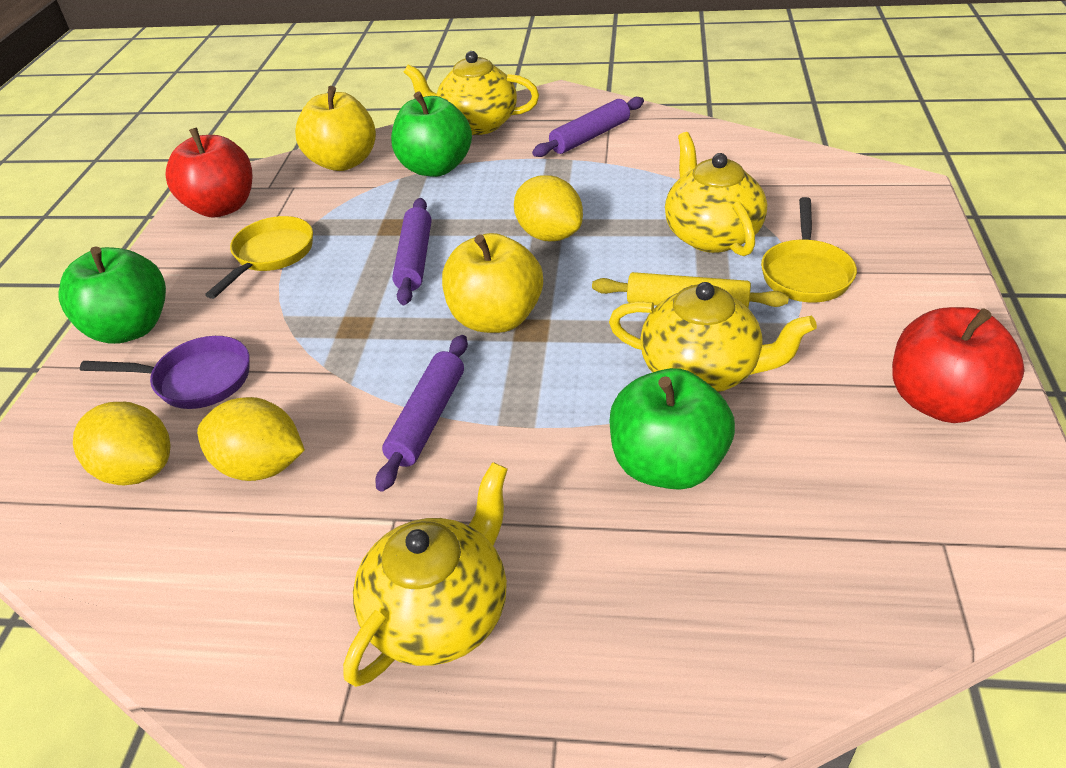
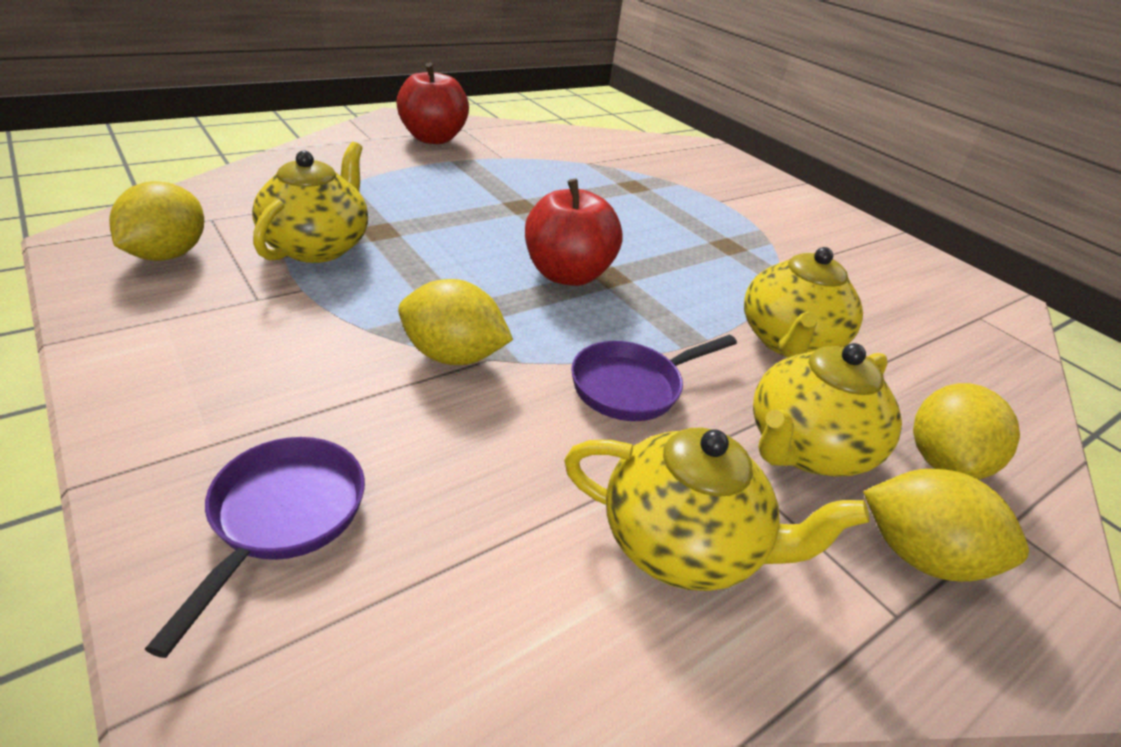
green apple: [58,246,166,344] [391,91,472,177] [609,368,735,489] = 3 -> none = 0
purple pan: [80,336,250,409] = 1 -> [145,437,365,658] [571,335,737,421] = 2
purple rolling pin: [376,335,468,492] [392,198,431,305] [532,97,644,157] = 3 -> none = 0
yellow apple: [295,86,376,171] [442,233,543,333] = 2 -> none = 0
yellow lemon: [73,402,171,485] [197,397,305,481] [514,175,583,241] = 3 -> [109,181,204,261] [398,279,513,365] [863,469,1029,582] [913,383,1020,479] = 4
yellow pan: [205,216,313,299] [761,197,857,302] = 2 -> none = 0
yellow rolling pin: [592,272,789,308] = 1 -> none = 0

